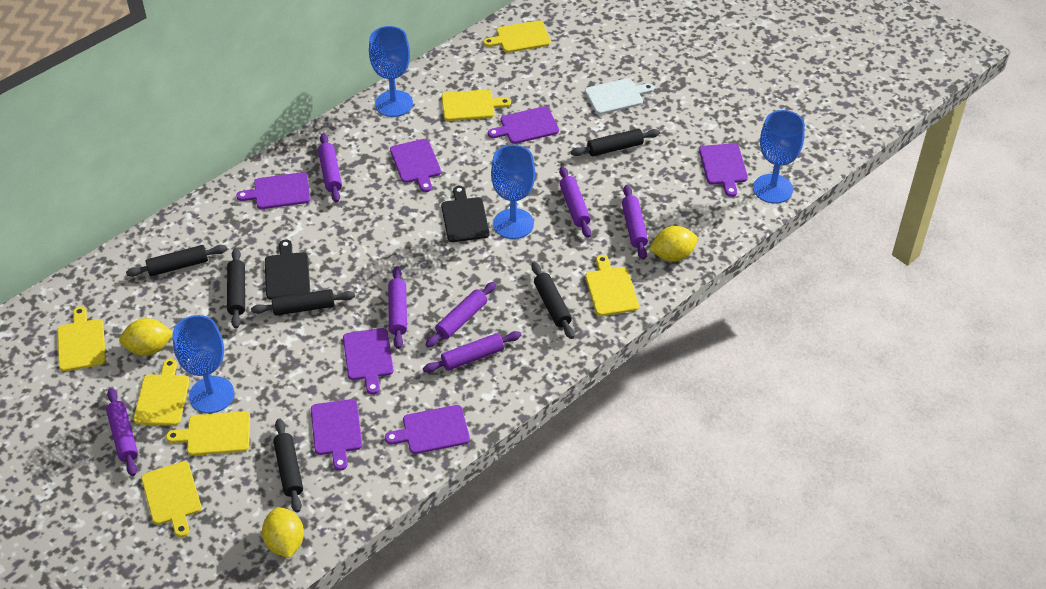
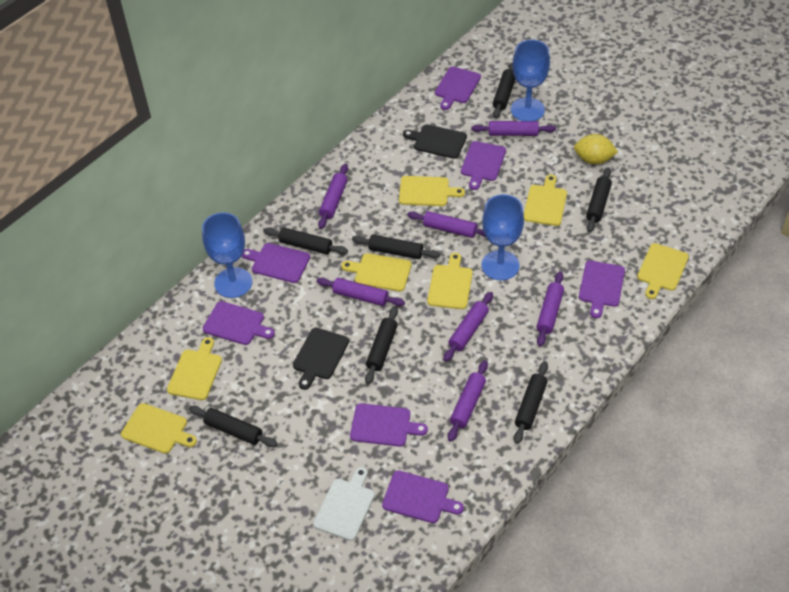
black rolling pin: [126,245,227,277] [227,248,245,328] [251,289,355,316] [273,419,303,513] [532,262,574,339] [571,129,660,156] = 6 -> [189,406,278,447] [263,227,348,254] [352,235,440,259] [365,306,398,384] [493,62,515,118] [514,361,548,444] [586,167,612,232] = 7
blue goblet: [172,315,234,413] [369,26,413,117] [491,145,535,239] [753,110,805,204] = 4 -> [202,212,252,298] [482,194,524,280] [511,40,550,121] = 3
yellow lemon: [119,318,173,356] [262,507,304,558] [649,226,698,262] = 3 -> [574,134,618,165] = 1

